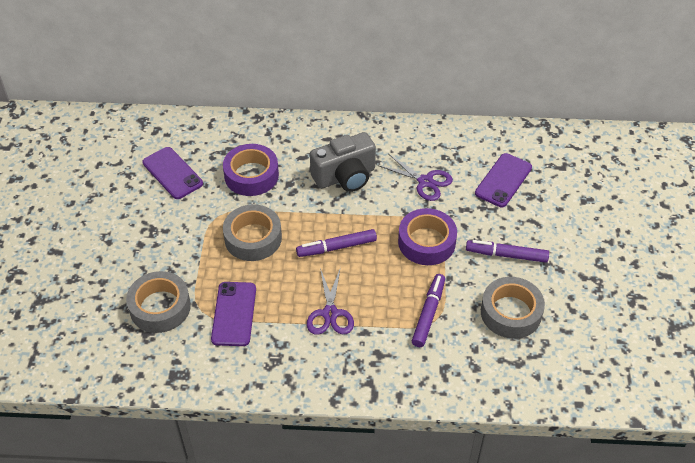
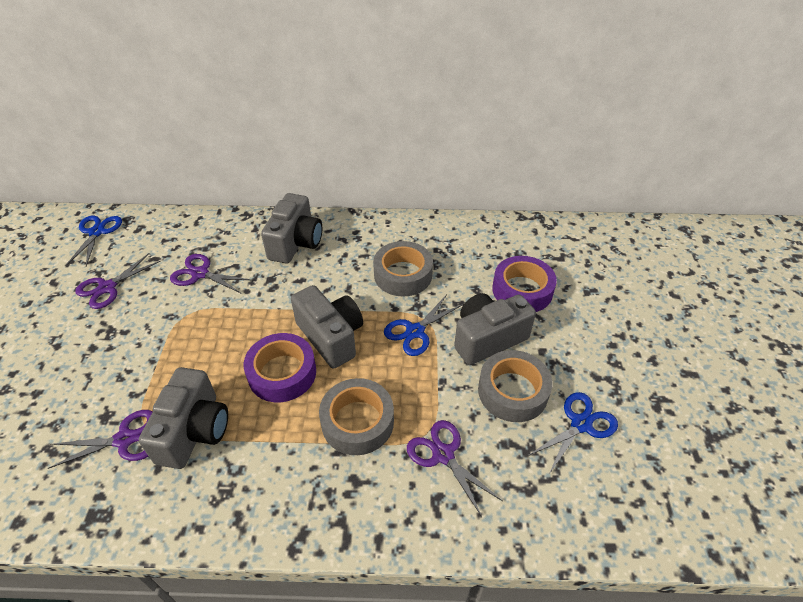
blue scissors: none = 0 -> [65,216,122,266] [384,294,463,356] [528,392,618,474] = 3
grey camera: [310,132,376,192] = 1 -> [139,367,228,469] [261,193,322,264] [291,285,363,369] [454,293,536,365] = 4
purple marker: [296,229,377,257] [412,274,445,347] [466,240,549,263] = 3 -> none = 0
purple phone: [142,147,203,199] [211,282,256,346] [475,153,532,207] = 3 -> none = 0
purple scissors: [307,267,354,335] [378,154,453,201] = 2 -> [48,410,153,469] [75,253,161,309] [170,254,251,294] [407,420,502,517] = 4

